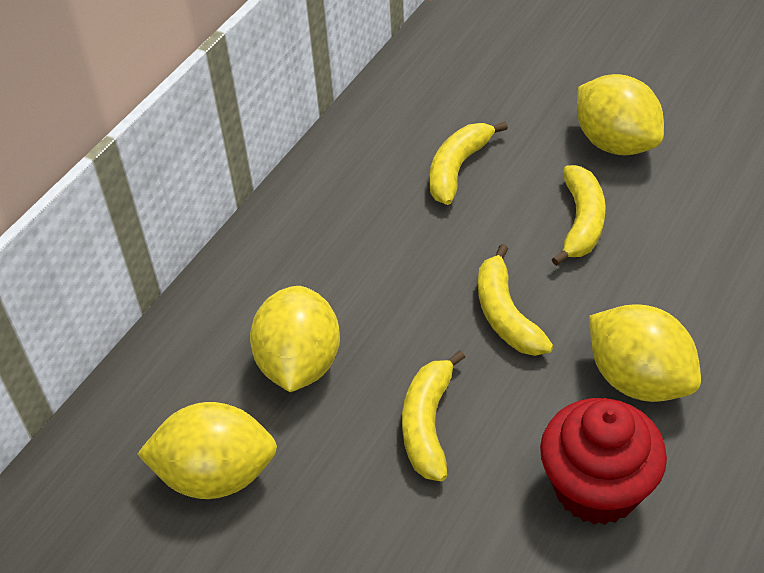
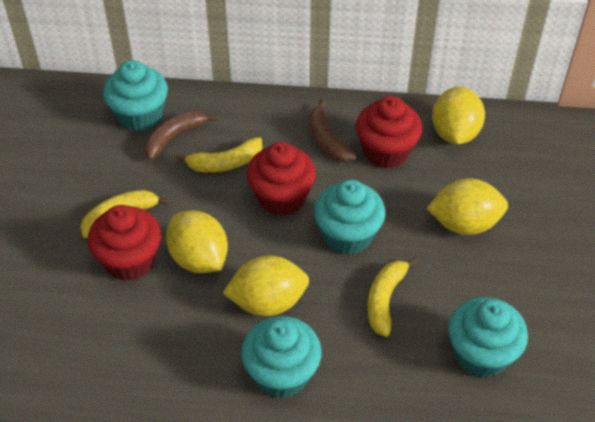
brown banana: none = 0 -> [144,111,217,160] [309,99,356,162] = 2
red cupcake: [540,398,667,525] = 1 -> [88,205,161,281] [247,142,316,216] [356,96,422,169] = 3
turquoise cupcake: none = 0 -> [103,60,168,131] [241,316,322,398] [314,179,385,255] [448,297,528,377] = 4
yellow banana: [402,350,465,481] [429,122,508,205] [478,244,553,356] [552,165,606,266] = 4 -> [81,190,169,238] [176,137,262,172] [367,257,418,337] = 3

